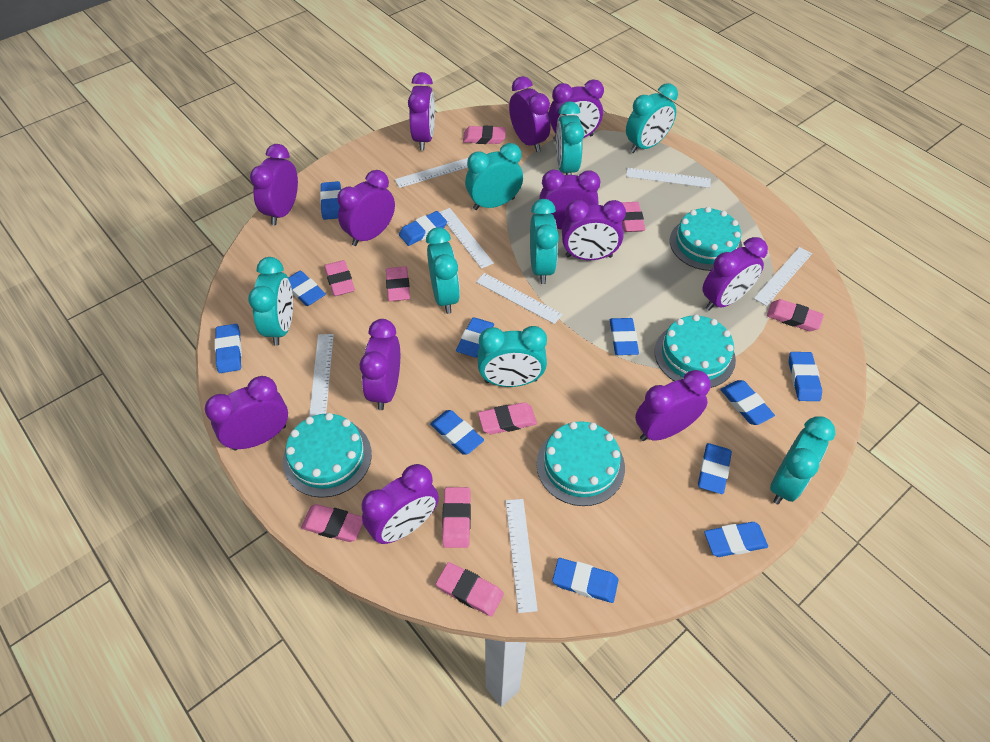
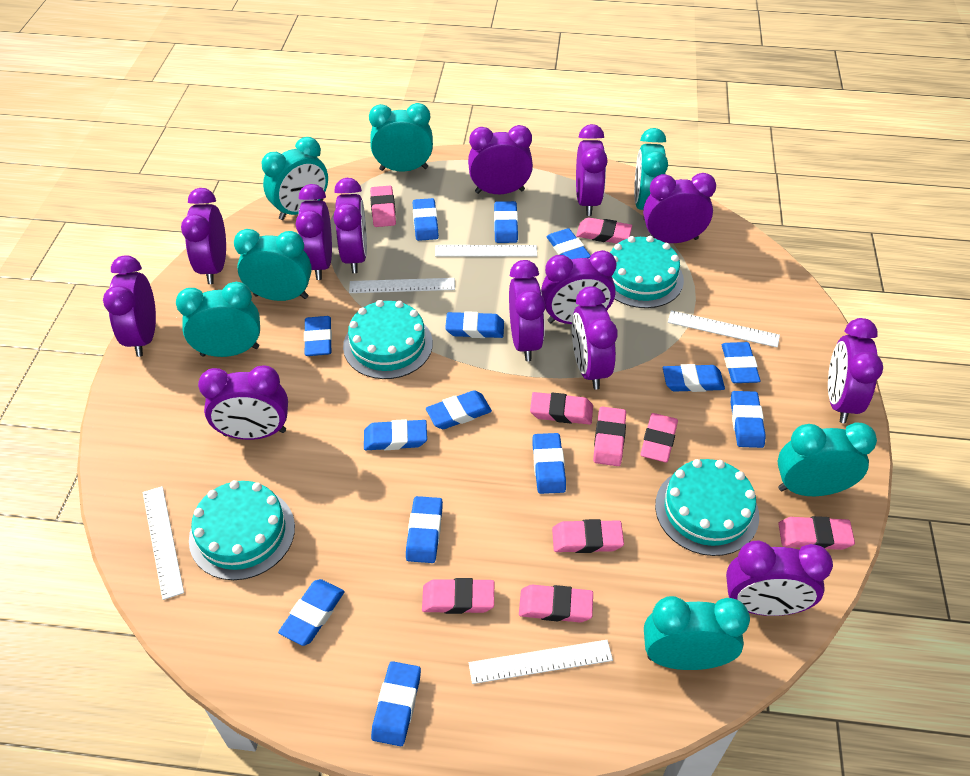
blue eraser: [215,324,242,373] [288,271,326,306] [320,181,341,220] [399,211,447,246] [430,410,484,455] [456,318,494,357] [552,558,618,603] [610,318,639,355] [698,443,732,494] [704,522,768,557] [720,380,775,425] [789,352,822,401] = 12 -> [278,579,344,646] [304,316,332,356] [364,419,427,450] [371,661,421,746] [406,496,443,563] [413,198,439,241] [426,390,492,429] [445,311,504,338] [494,201,518,243] [532,433,566,494] [546,228,591,259] [663,364,725,392] [722,342,761,383] [731,391,766,448] = 14
purple clock: [205,376,288,451] [250,144,298,225] [337,170,395,246] [360,319,400,410] [362,464,439,544] [408,72,435,150] [509,76,551,152] [539,170,600,230] [549,79,604,141] [562,200,626,260] [635,370,711,441] [702,237,768,311] = 12 -> [103,256,156,357] [181,188,226,284] [198,365,288,440] [296,184,332,280] [333,178,367,273] [468,125,533,194] [509,260,545,361] [541,250,616,324] [572,286,618,389] [576,124,608,216] [643,173,716,243] [726,541,833,616] [828,318,883,423] = 13
turquoise clock: [248,257,293,346] [426,227,460,314] [465,143,523,210] [477,326,547,387] [530,199,559,284] [556,101,584,175] [626,83,678,153] [770,416,836,505] = 8 -> [176,282,260,357] [234,229,312,301] [261,137,328,220] [369,103,433,172] [634,128,668,220] [644,596,750,670] [778,423,877,496] = 7
white ruler: [309,334,334,417] [395,158,468,188] [439,208,494,269] [476,273,563,324] [506,499,538,613] [626,168,711,188] [754,247,812,306] = 7 -> [143,486,184,600] [349,278,455,293] [435,245,537,257] [469,640,613,684] [668,310,780,348] = 5

